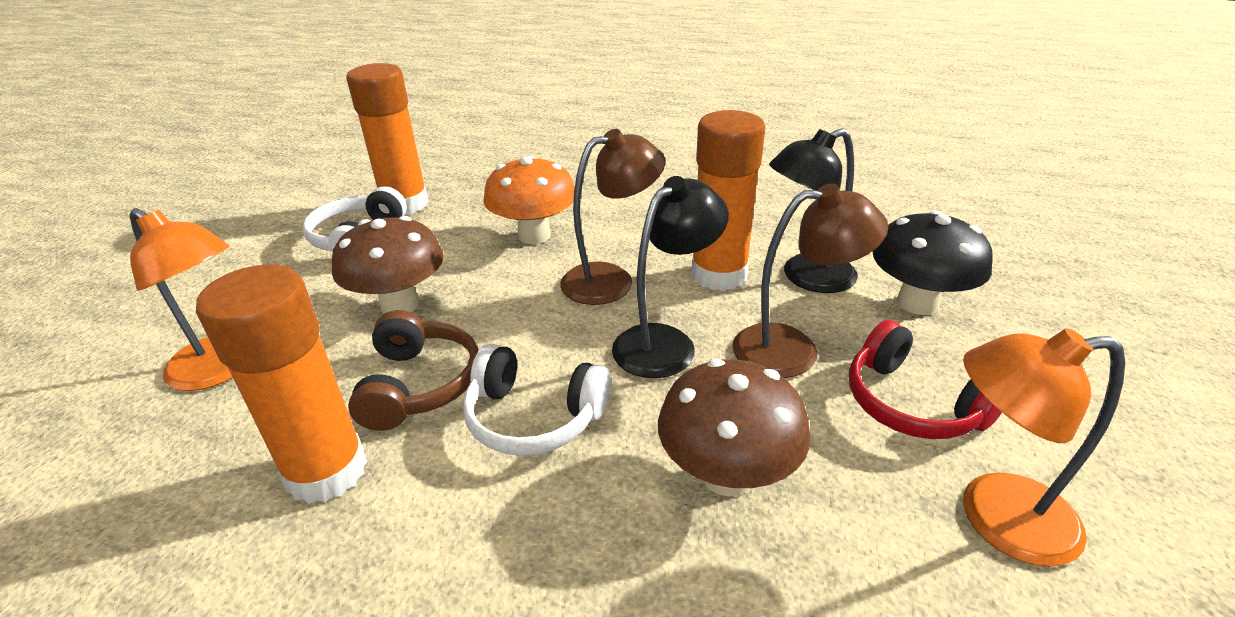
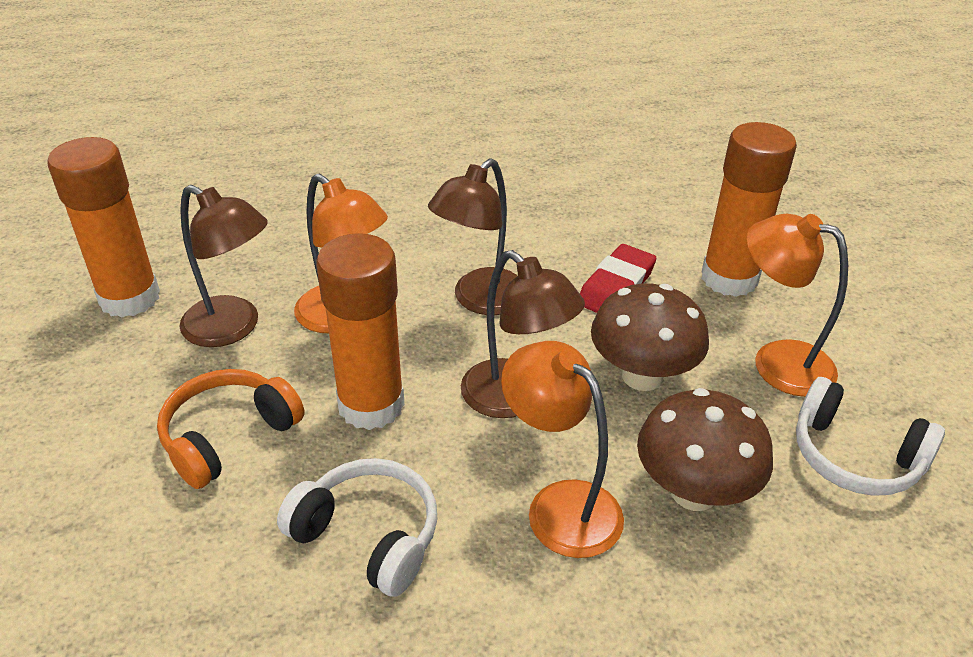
black lamp: [612,176,729,378] [769,128,858,293] = 2 -> none = 0
black mushroom: [872,210,993,315] = 1 -> none = 0
brown headphones: [348,310,479,431] = 1 -> none = 0
brown lamp: [560,129,665,305] [732,183,888,378] = 2 -> [179,185,268,347] [428,159,518,315] [461,250,585,418] = 3
orange headphones: none = 0 -> [157,369,305,489] = 1
orange lamp: [130,208,233,391] [963,328,1125,567] = 2 -> [294,173,388,333] [501,341,624,558] [746,214,848,397] = 3
orange mushroom: [483,156,575,244] = 1 -> none = 0
red eraser: none = 0 -> [580,244,656,313] = 1
red headphones: [849,320,1002,439] = 1 -> none = 0

